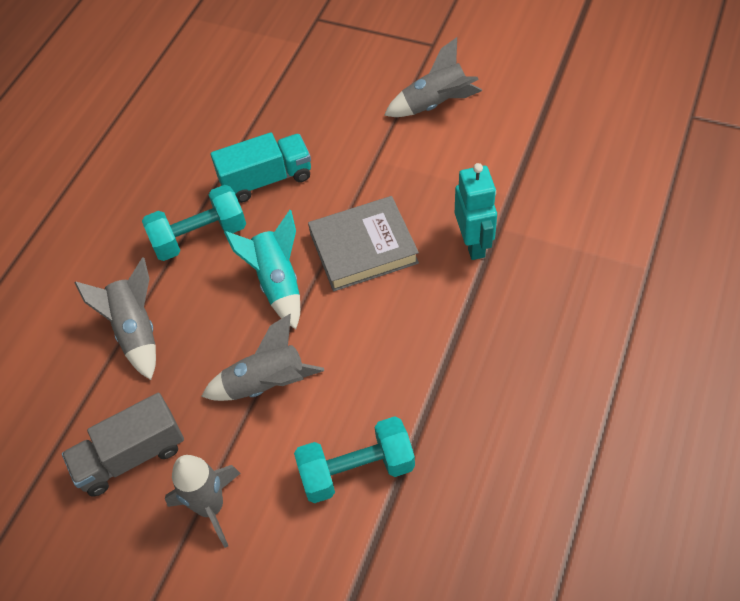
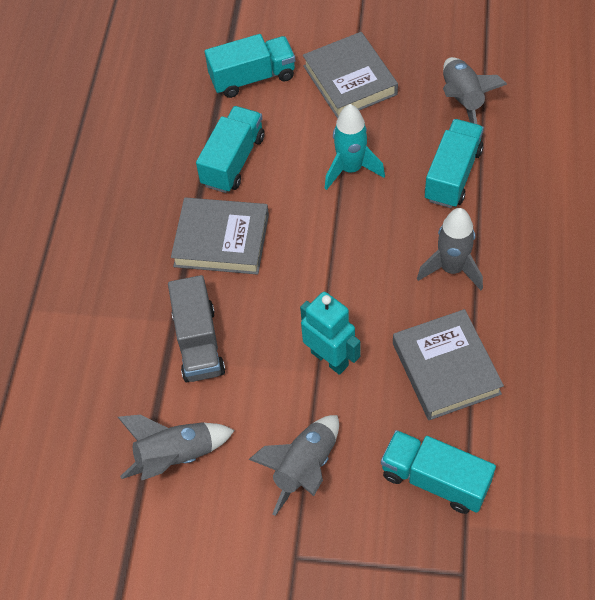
grey book: [308,196,419,292] = 1 -> [171,198,269,275] [303,32,398,119] [393,309,504,420] = 3
turquoise dumbbell: [142,185,246,261] [294,416,415,503] = 2 -> none = 0
turquoise truck: [211,132,311,203] = 1 -> [196,106,265,193] [205,34,295,98] [381,430,496,514] [425,119,484,208] = 4

